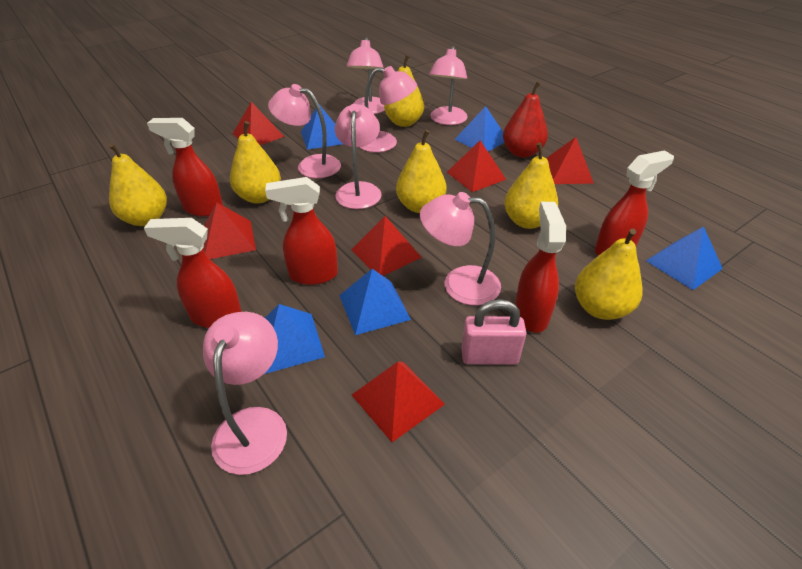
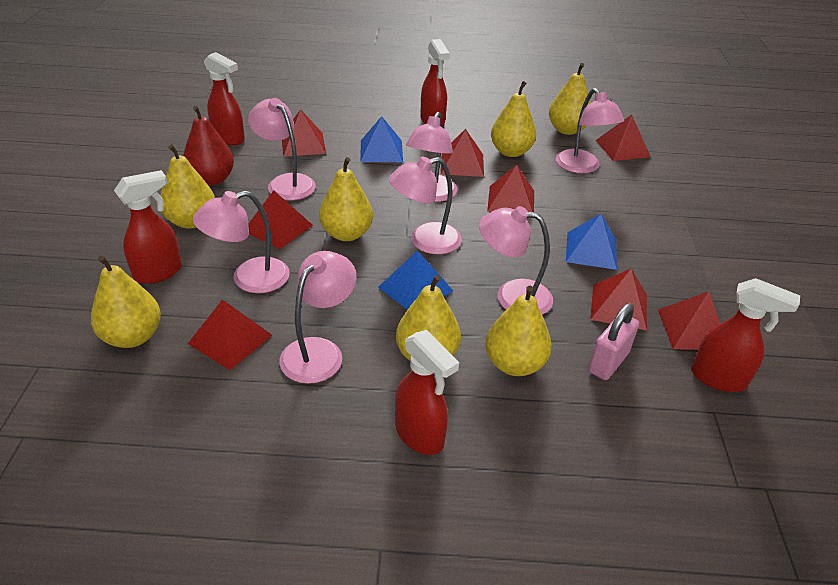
blue pyramid: [264,304,325,374] [301,104,343,150] [339,269,411,335] [454,106,504,151] [646,226,723,290] = 5 -> [360,116,403,162] [378,250,453,310] [566,214,617,270] = 3
red pyramid: [203,202,256,259] [233,102,284,145] [351,216,422,276] [352,362,445,442] [447,140,506,192] [546,137,594,184] = 6 -> [188,300,272,370] [248,190,313,249] [282,109,326,157] [441,129,484,177] [487,165,534,212] [590,269,647,330] [596,115,650,161] [658,291,720,350] = 8
yellow pear: [108,143,167,226] [230,121,281,203] [384,55,424,127] [396,130,446,213] [504,143,558,229] [575,229,643,320] = 6 -> [91,256,161,348] [160,144,215,229] [319,157,373,241] [396,275,461,361] [485,286,552,376] [491,81,536,157] [549,63,591,135] = 7

